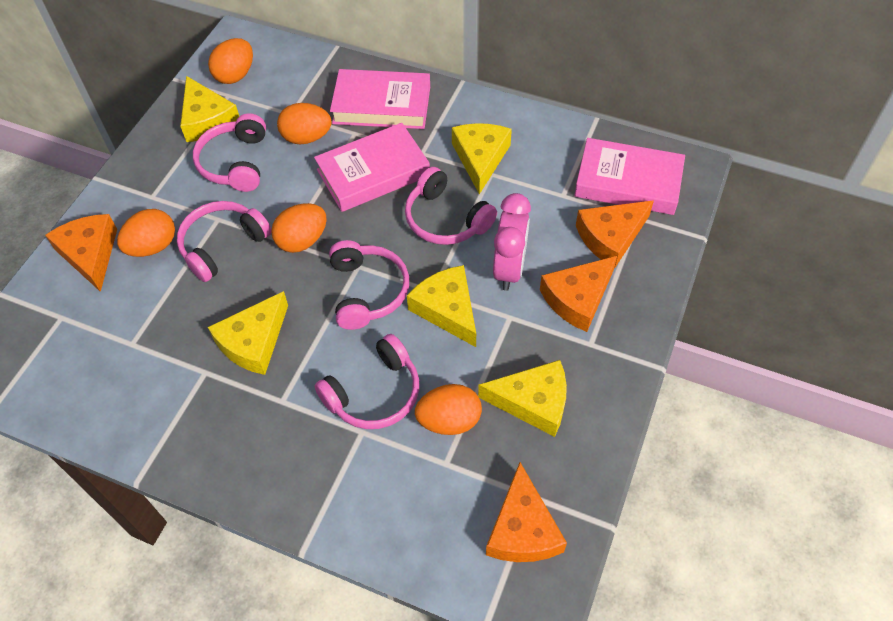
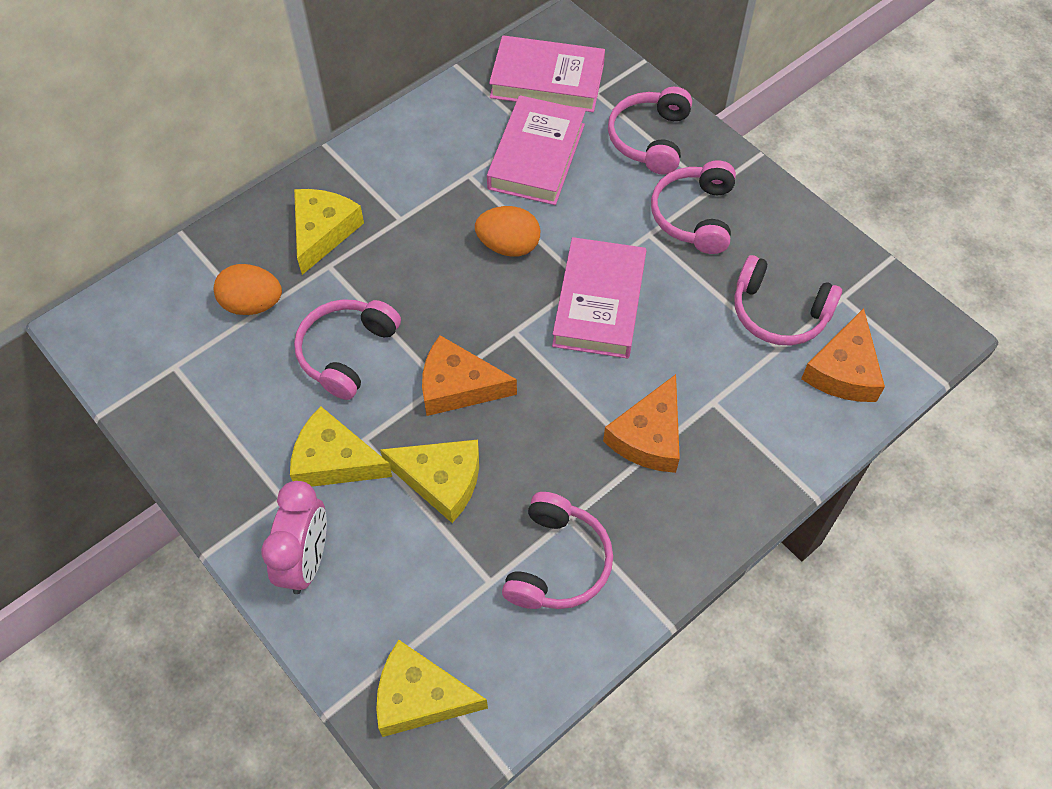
orange cheese: [45,214,117,292] [486,462,567,562] [540,256,617,332] [576,200,654,268] = 4 -> [422,335,517,416] [603,374,680,473] [801,308,885,402] = 3
orange egg: [117,209,175,257] [208,38,253,84] [271,203,327,253] [277,103,332,144] [415,384,482,435] = 5 -> [214,264,282,315] [475,206,540,257] = 2
yellow cheese: [180,76,239,142] [208,291,288,375] [407,265,476,347] [452,123,512,194] [478,360,567,437] = 5 -> [290,406,392,487] [294,189,364,275] [376,640,488,737] [380,440,479,523] = 4

